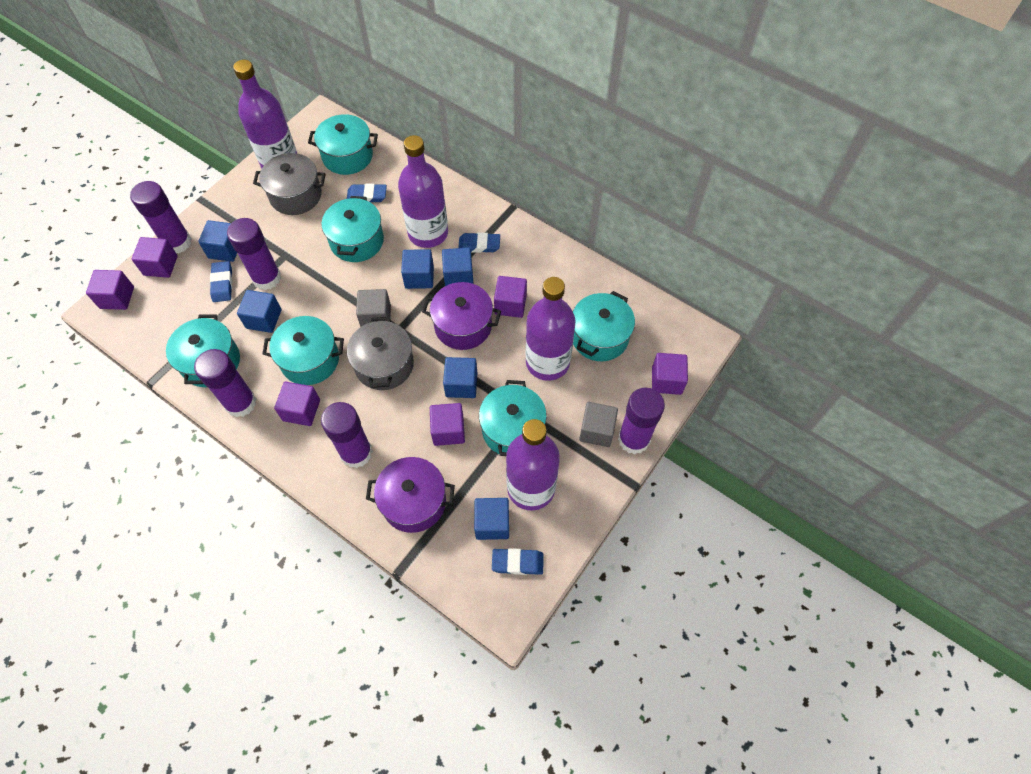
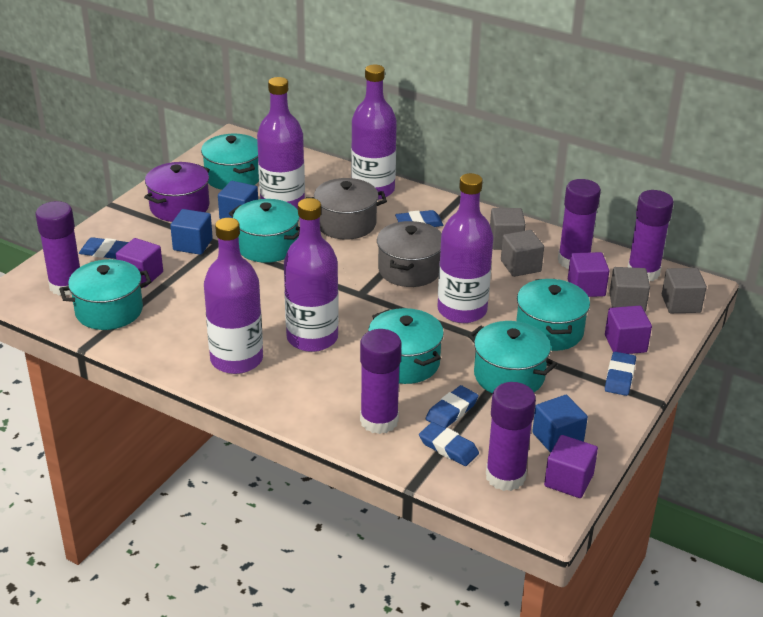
blue cube: [198,220,237,262] [237,290,281,333] [401,249,434,289] [442,247,474,286] [443,357,477,398] [474,498,509,540] = 6 -> [170,209,213,255] [218,181,258,219] [532,395,588,453] = 3
blue eraser: [210,261,232,302] [347,184,387,202] [458,232,500,253] [492,548,544,575] = 4 -> [79,237,129,259] [395,210,444,227] [419,422,479,466] [426,385,479,428] [605,352,636,396] = 5
grey cube: [356,289,391,327] [579,402,618,447] = 2 -> [490,208,526,250] [501,230,544,277] [609,267,650,312] [662,268,707,313] = 4
purple bottle: [233,60,297,168] [398,135,448,248] [506,419,560,510] [525,277,576,381] = 4 -> [204,218,263,374] [257,77,305,210] [284,198,339,352] [351,64,397,200] [437,173,493,323] = 5
purple cube: [86,270,134,310] [132,237,178,278] [274,382,320,426] [430,403,465,446] [494,276,527,318] [652,353,688,395] = 6 -> [116,238,163,287] [544,435,598,498] [568,252,609,297] [605,306,652,354] = 4
purple pot: [366,457,455,533] [422,282,501,350] = 2 -> [144,162,210,222] = 1

